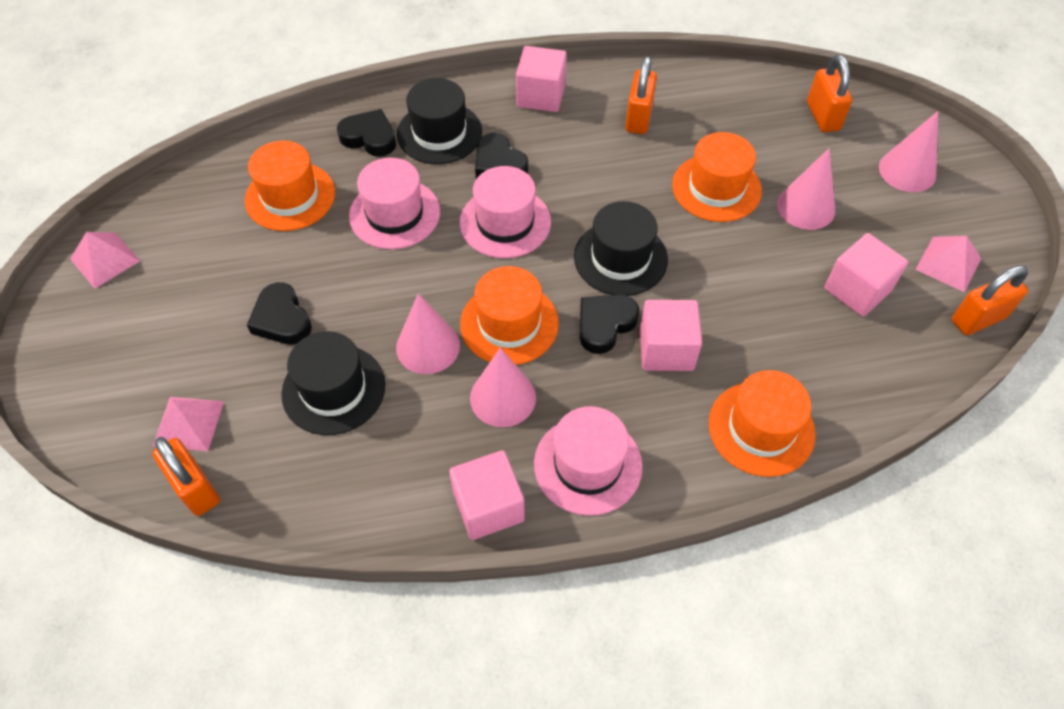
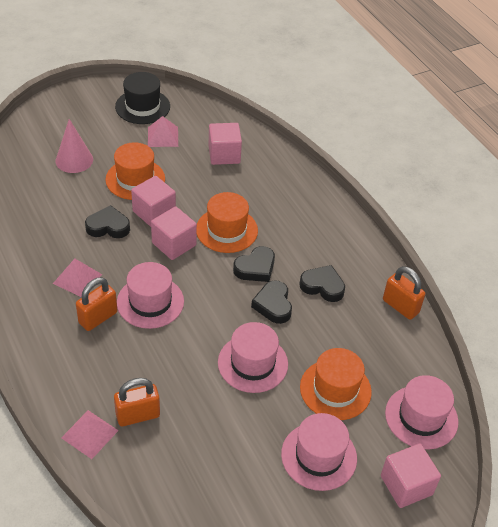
black hat: [281,331,385,435] [397,78,482,164] [574,201,668,296] = 3 -> [115,72,170,124] = 1
orange hat: [245,140,335,231] [460,266,559,365] [672,132,762,222] [709,370,816,477] = 4 -> [105,142,165,200] [197,192,258,253] [300,348,372,420] = 3
orange padlock: [152,437,220,516] [625,56,657,134] [807,55,852,132] [952,265,1028,335] = 4 -> [76,277,117,331] [114,378,160,426] [383,266,425,320] = 3
pink cone: [396,294,460,374] [470,348,536,427] [777,148,835,230] [879,111,938,192] = 4 -> [56,119,93,173] = 1
pink hat: [349,158,440,249] [460,166,551,258] [534,406,643,516] = 3 -> [117,262,184,329] [218,322,288,393] [281,413,357,491] [385,375,458,450] = 4

